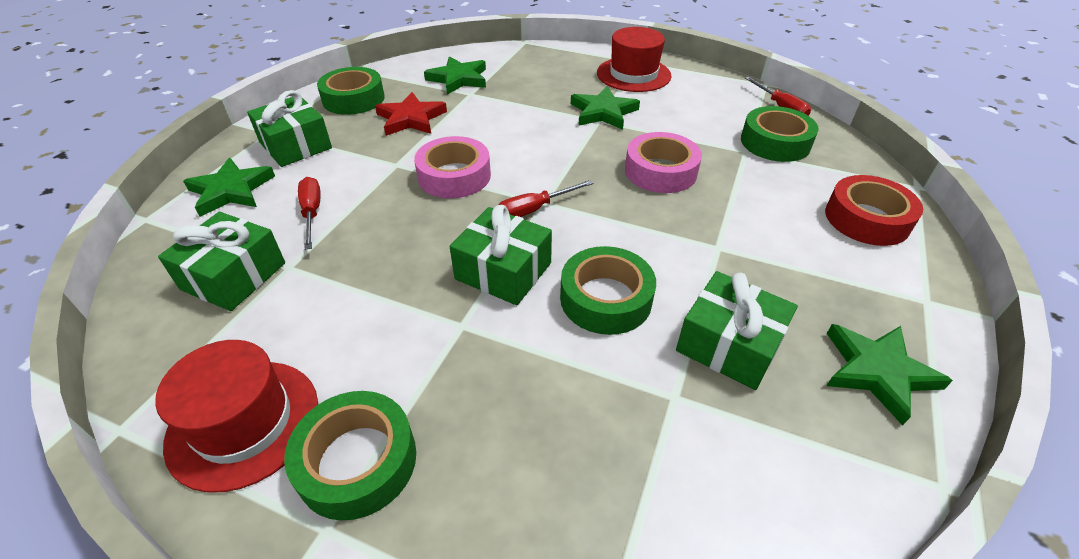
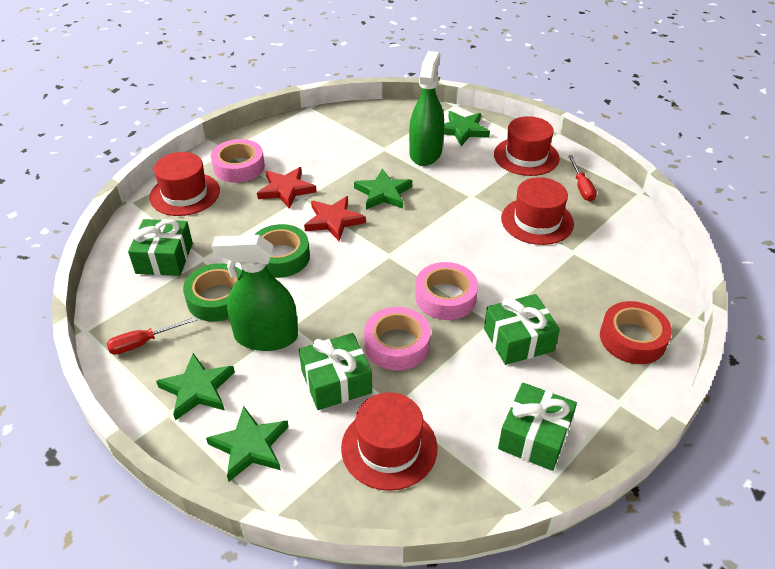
green spray bottle: none = 0 -> [212,235,298,351] [409,51,444,166] = 2
green tape: [284,391,416,521] [317,67,385,115] [560,246,656,335] [741,106,818,162] = 4 -> [183,263,242,322] [254,224,310,278] = 2
pink tape: [414,136,491,198] [625,132,702,193] = 2 -> [211,139,265,183] [364,307,431,371] [415,262,478,320] = 3
red hat: [155,340,318,493] [597,27,672,92] = 2 -> [149,152,220,216] [341,393,437,491] [494,116,560,176] [501,177,574,245] = 4
red screwdriver: [298,177,321,250] [498,180,593,217] [745,77,811,116] = 3 -> [107,317,197,355] [568,155,597,201] = 2
red star: [375,92,447,136] = 1 -> [257,167,317,209] [304,196,366,241] = 2

